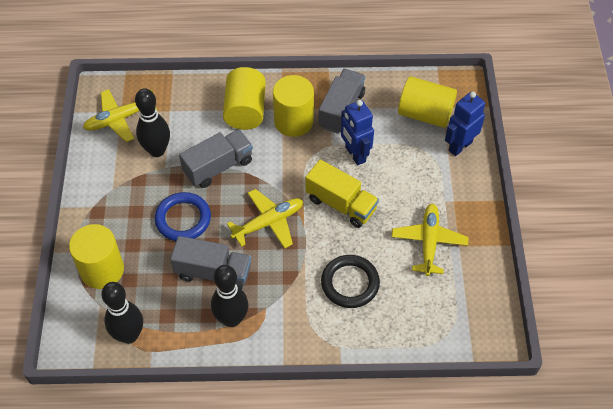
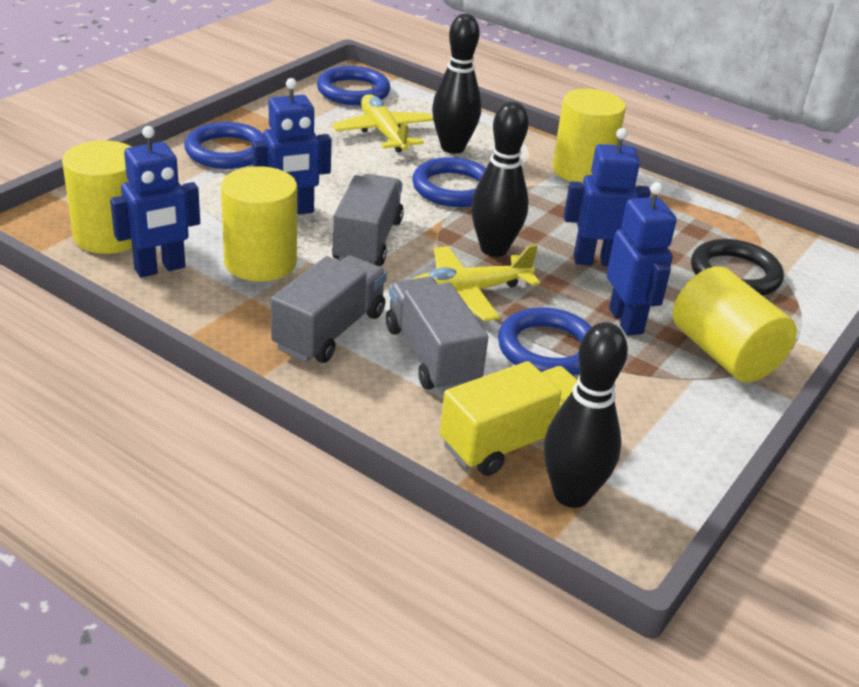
blue ring: [155,192,211,241] = 1 -> [184,122,263,169] [317,66,390,105] [412,157,486,207] [498,307,592,376] = 4
blue robot: [341,100,374,165] [445,91,485,156] = 2 -> [110,126,200,278] [252,78,332,215] [564,128,651,266] [607,182,677,336] = 4
yellow plane: [83,89,158,142] [227,189,303,249] [392,204,468,276] = 3 -> [332,94,434,152] [412,244,540,321] = 2

